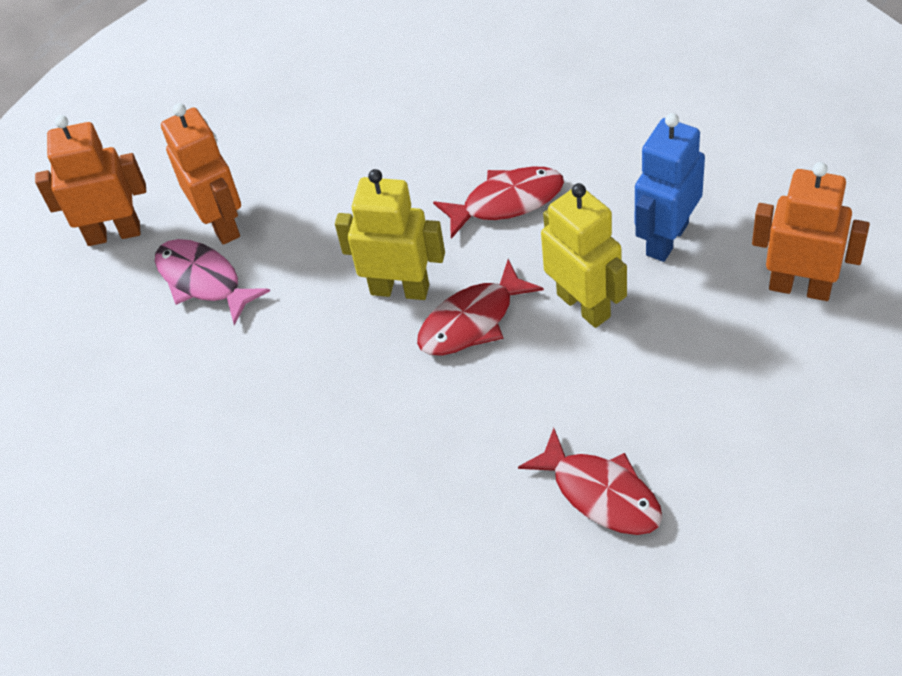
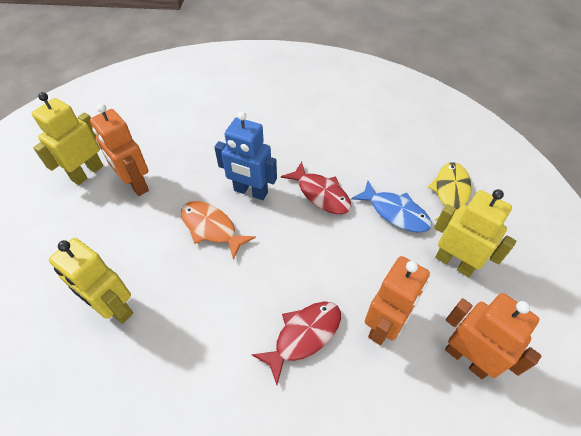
blue fish: none = 0 -> [351,181,432,233] = 1
orange fish: none = 0 -> [181,201,256,260] = 1
pink fish: [155,239,270,325] = 1 -> none = 0
red fish: [417,259,544,356] [433,166,564,239] [518,428,662,535] = 3 -> [251,302,341,385] [281,162,351,214] = 2
yellow fish: none = 0 -> [428,162,471,221] = 1
yellow robot: [335,169,445,300] [541,183,627,328] = 2 -> [32,92,103,185] [49,238,133,324] [434,189,516,277] = 3

